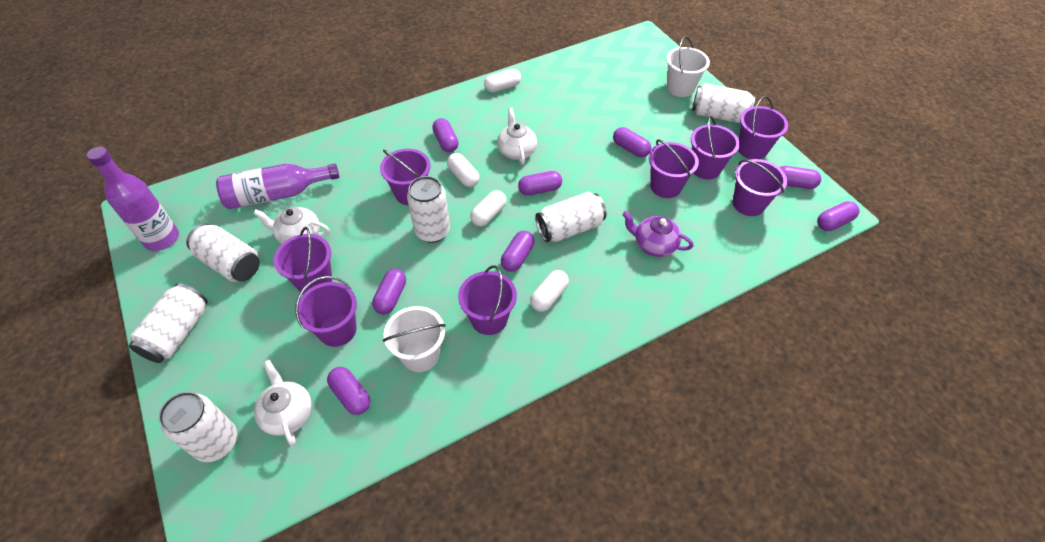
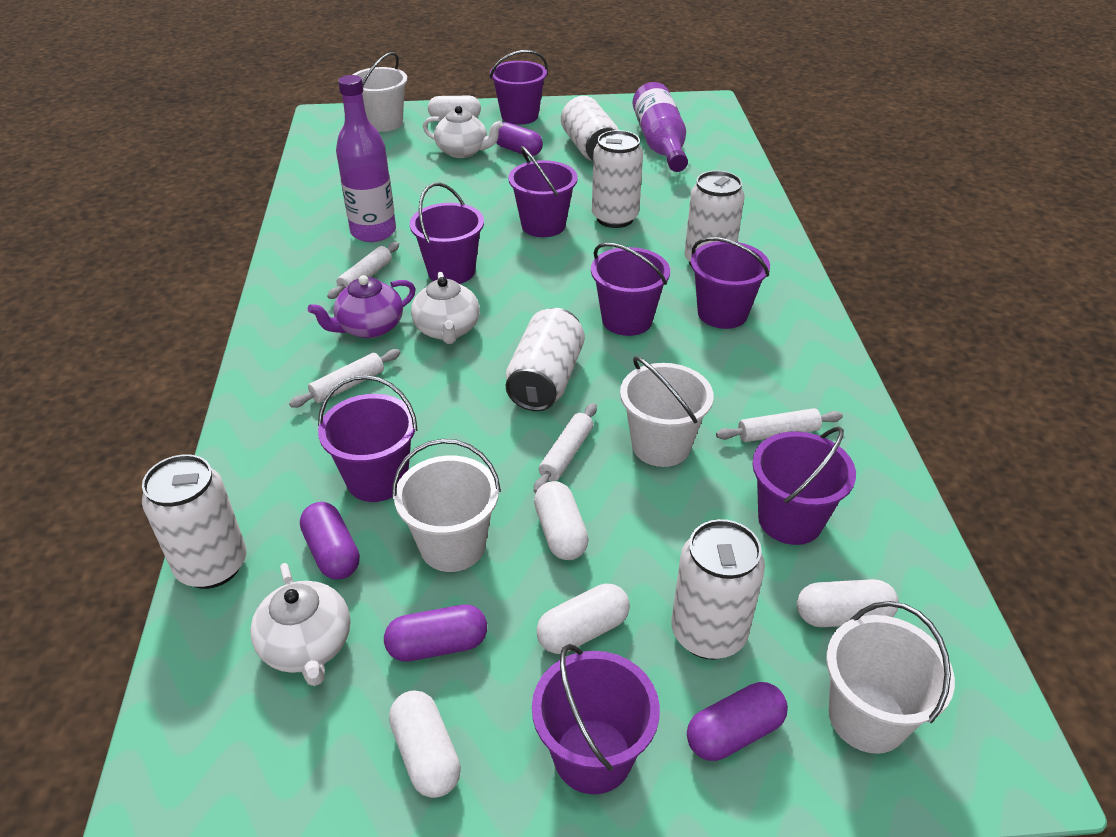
purple capsule: [327,367,370,415] [372,269,406,314] [432,118,459,152] [501,231,534,272] [518,171,562,195] [613,127,651,157] [779,166,821,189] [817,201,860,231] = 8 -> [300,502,360,579] [384,604,487,662] [496,122,543,156] [687,682,788,761] = 4
white bucket: [383,306,446,372] [666,36,710,97] = 2 -> [353,52,408,132] [392,439,501,572] [620,356,714,467] [826,601,955,754] = 4
white capsule: [447,153,479,187] [470,190,507,227] [484,69,521,93] [530,270,569,312] = 4 -> [389,690,461,798] [428,96,481,120] [534,481,589,560] [537,584,630,654] [797,579,899,627] = 5
white rolling pin: none = 0 -> [289,349,400,408] [327,242,399,299] [534,403,597,493] [716,408,843,442] = 4

